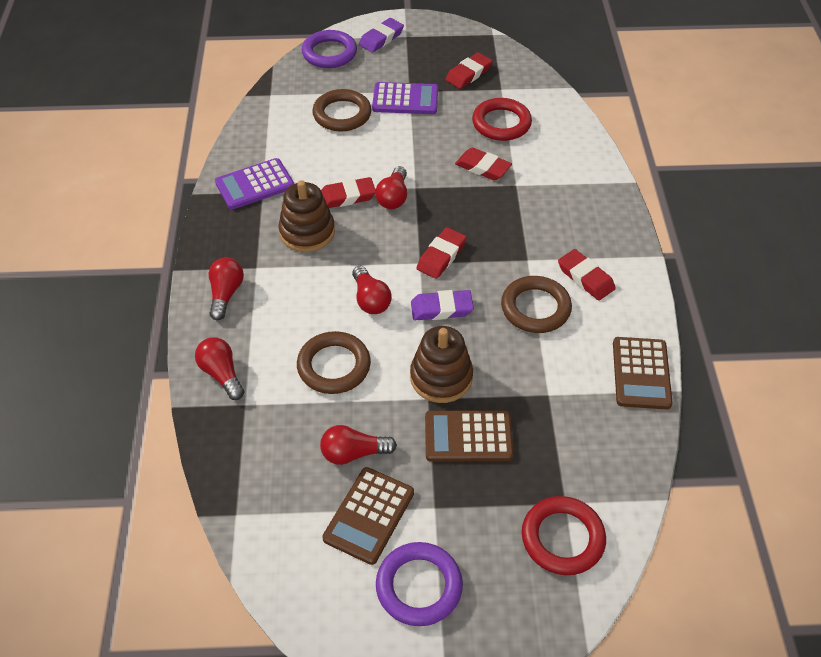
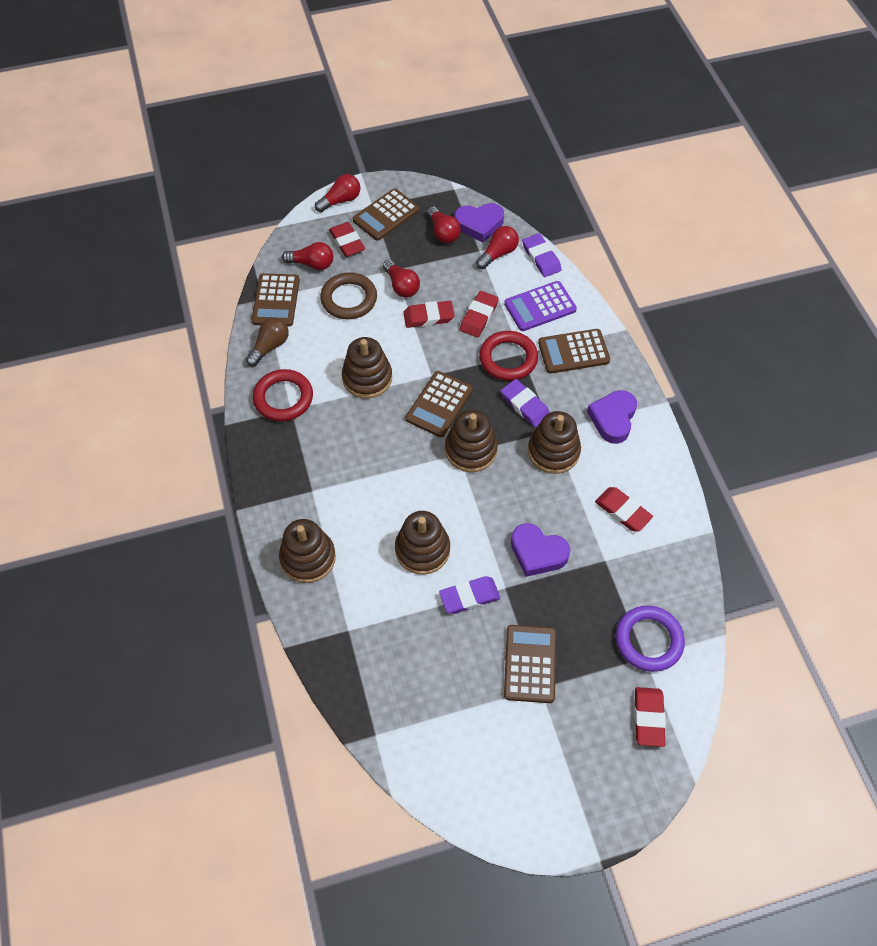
brown calculator: [322,467,414,565] [425,410,514,462] [613,337,673,409] = 3 -> [252,273,300,327] [353,189,420,241] [406,371,473,437] [504,625,556,703] [538,329,610,374] = 5
brown light bulb: none = 0 -> [246,318,289,367] = 1
brown ring: [297,331,371,394] [312,89,372,131] [501,276,572,333] = 3 -> [320,272,377,319] = 1
brown stacking toy: [278,180,335,252] [410,326,473,403] = 2 -> [279,519,336,583] [342,337,392,399] [395,511,450,575] [445,410,498,472] [528,411,581,474] = 5
purple calculator: [215,158,294,209] [372,82,438,114] = 2 -> [504,281,577,331] = 1
purple eraser: [359,18,404,53] [411,290,474,320] = 2 -> [439,576,500,614] [501,379,550,427] [522,233,562,277] = 3
purple heart: none = 0 -> [454,203,504,243] [511,523,570,577] [587,390,637,444] = 3
purple ring: [302,30,357,68] [376,542,463,626] = 2 -> [616,606,685,672] = 1

